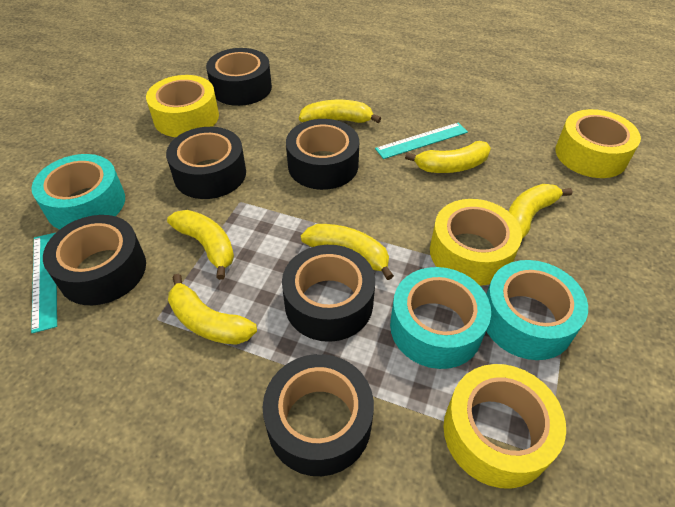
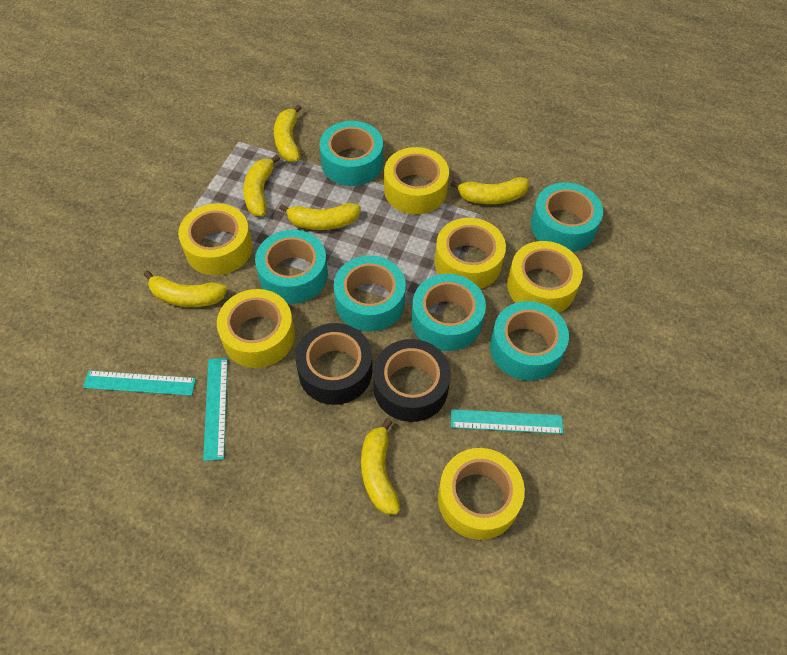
black tape: [43,215,146,305] [166,127,246,199] [206,48,272,106] [263,354,374,476] [282,245,375,342] [286,119,359,190] = 6 -> [295,323,372,405] [373,339,451,422] = 2
turquoise ruler: [31,233,57,333] [375,122,468,159] = 2 -> [83,370,196,396] [203,358,228,461] [451,409,563,434] = 3
turquoise tape: [31,154,125,230] [390,267,491,369] [486,260,588,360] = 3 -> [255,230,328,304] [320,121,383,186] [334,255,406,332] [412,274,486,351] [490,301,569,381] [531,183,603,252] = 6
yellow tape: [146,75,219,137] [430,199,522,286] [444,364,566,489] [555,109,641,178] = 4 -> [178,203,253,275] [217,289,295,368] [384,147,449,214] [435,218,506,289] [438,448,525,540] [507,241,583,313] = 6

